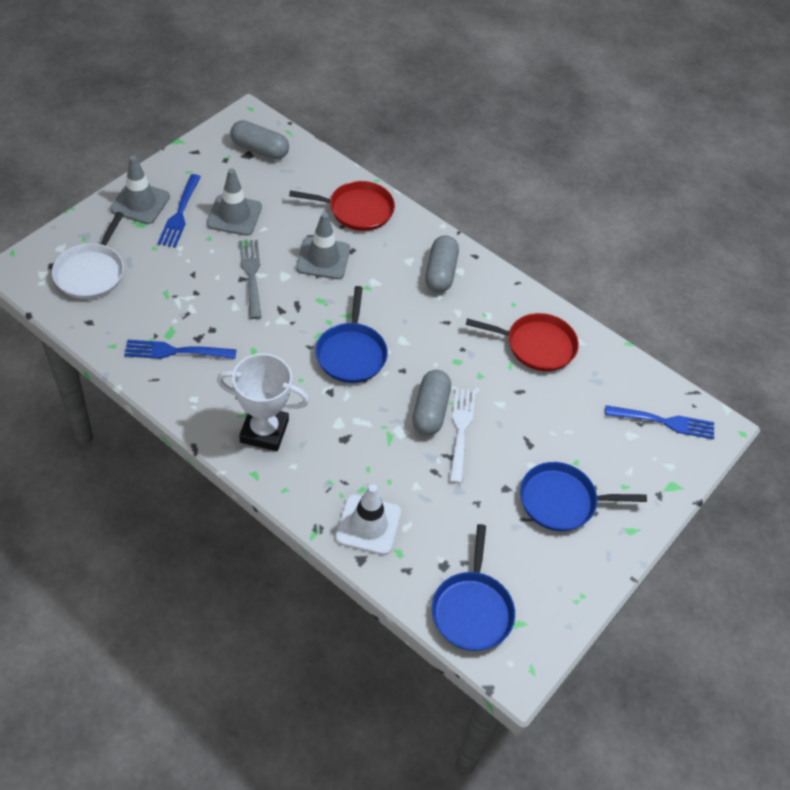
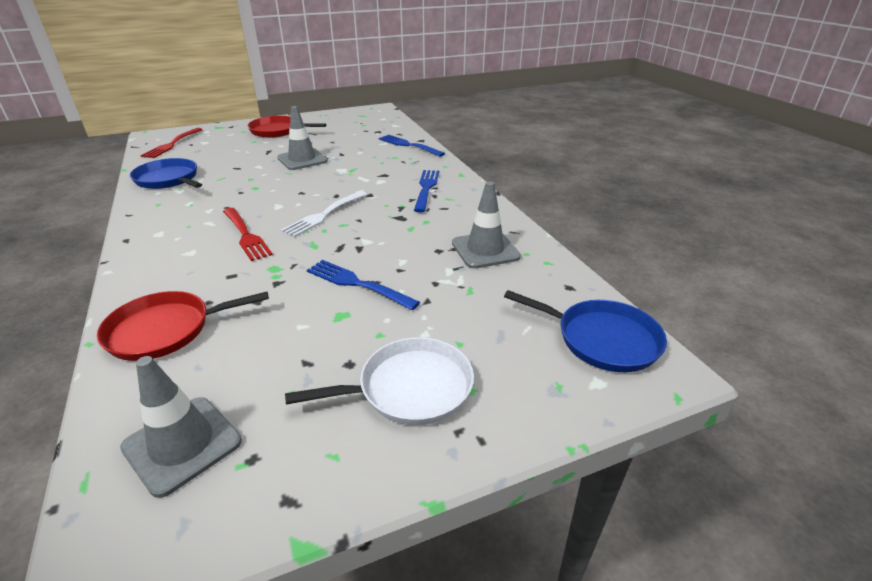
blue pan: [315,286,388,383] [432,524,515,651] [520,462,647,531] = 3 -> [130,158,202,189] [504,290,667,372] = 2
grey capsule: [230,120,289,160] [412,370,451,436] [425,235,459,293] = 3 -> none = 0
grey fork: [239,240,261,319] = 1 -> none = 0
red fork: none = 0 -> [140,128,203,158] [223,208,273,261] = 2
white traffic cone: [335,484,401,555] = 1 -> none = 0
white trophy: [217,353,309,451] = 1 -> none = 0

